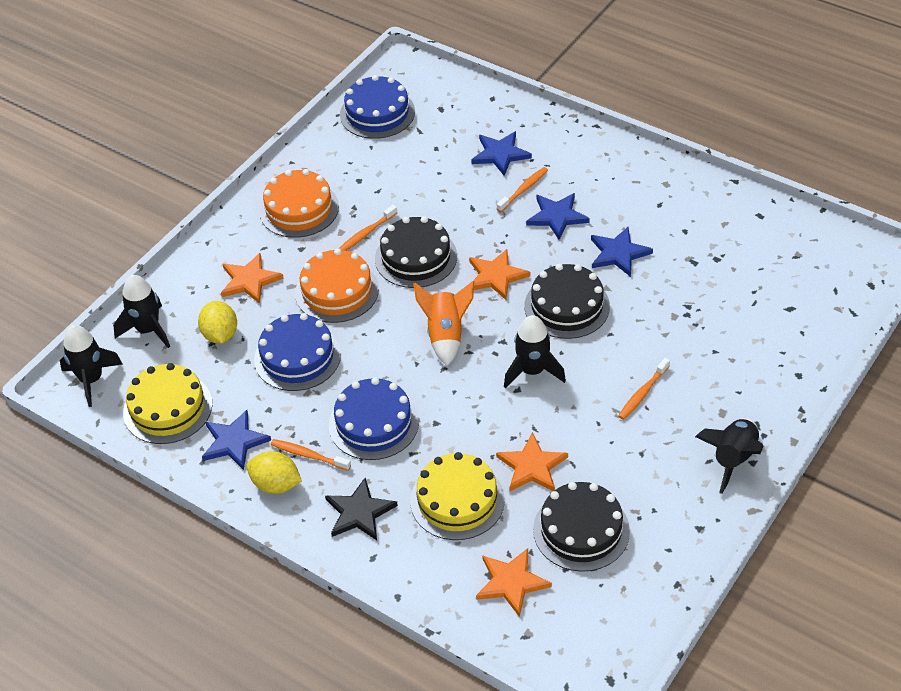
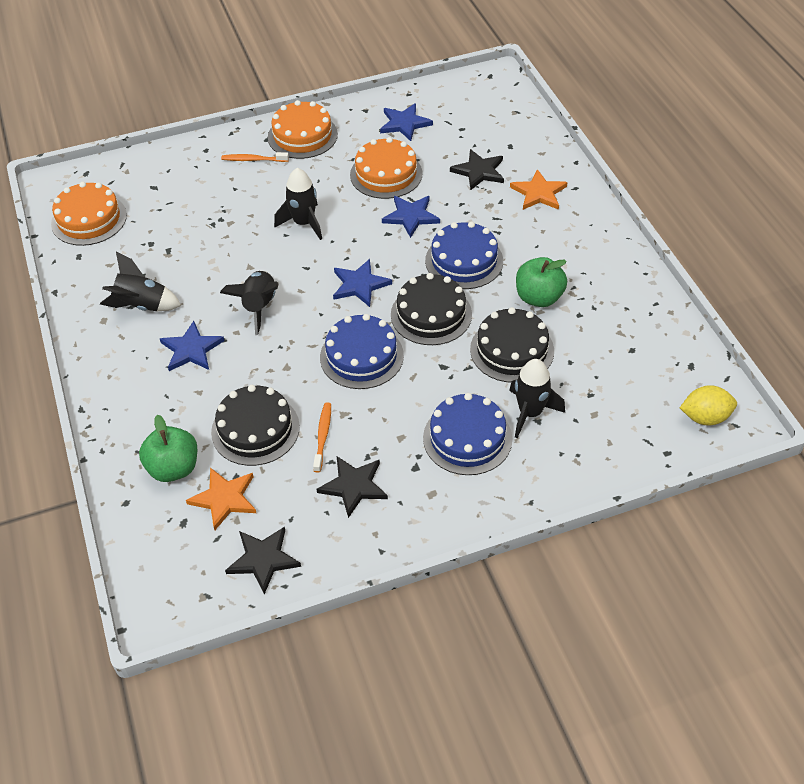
black star: [325,478,398,540] = 1 -> [225,527,301,594] [317,456,388,518] [450,149,504,190] = 3
green apple: none = 0 -> [139,415,197,482] [516,257,567,307] = 2
orange cake: [259,169,339,238] [295,248,379,323] = 2 -> [51,182,127,246] [268,100,338,159] [350,137,422,199] = 3
orange rocket: [413,281,474,366] = 1 -> none = 0
orange star: [221,253,284,304] [469,249,530,300] [476,548,552,617] [496,432,568,491] = 4 -> [186,468,256,530] [510,169,568,210] = 2
orange toothbrush: [271,439,351,471] [339,205,397,251] [497,167,548,212] [618,358,670,420] = 4 -> [221,152,289,162] [313,402,331,473] = 2
yellow cake: [123,363,212,444] [410,452,505,540] = 2 -> none = 0
yellow lemon: [198,301,237,344] [246,451,302,494] = 2 -> [680,385,737,426] = 1

